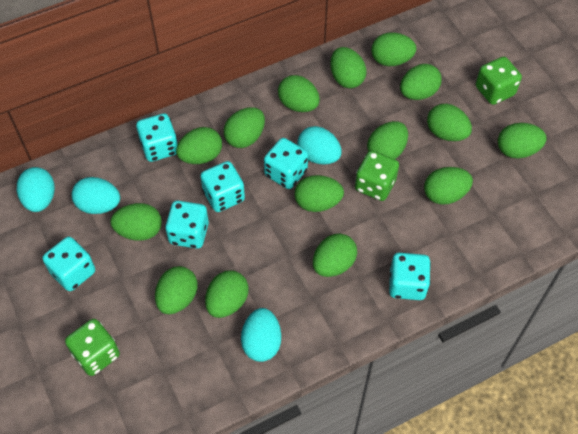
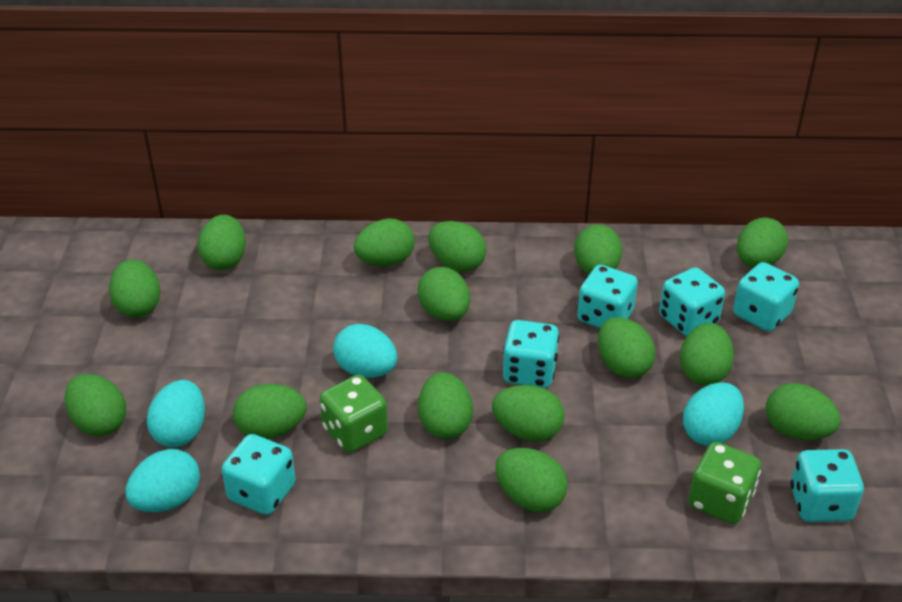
green dice: [65,319,120,376] [355,150,399,201] [476,57,522,105] = 3 -> [320,375,388,453] [688,442,761,524] = 2

